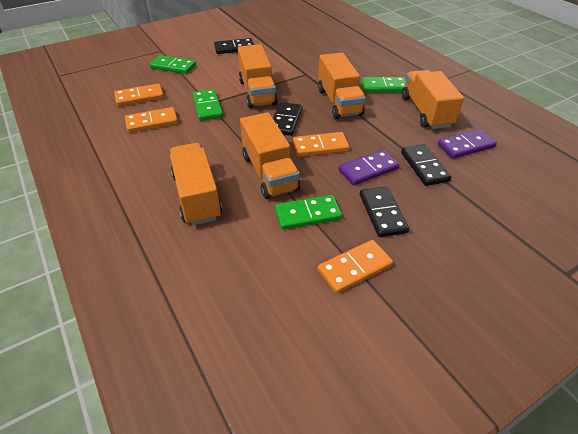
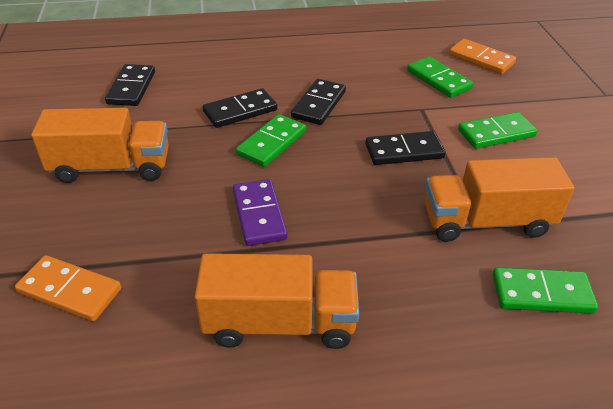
orange domino: [114,83,164,106] [125,107,178,133] [293,132,349,157] [318,240,393,294] = 4 -> [15,255,121,322] [449,39,516,74] = 2
orange truck: [170,143,222,226] [238,44,278,108] [240,112,300,199] [318,52,366,119] [402,70,464,129] = 5 -> [31,108,169,183] [195,253,359,349] [424,157,574,242] = 3
purple domino: [338,150,399,186] [438,129,497,159] = 2 -> [233,179,288,246] = 1

